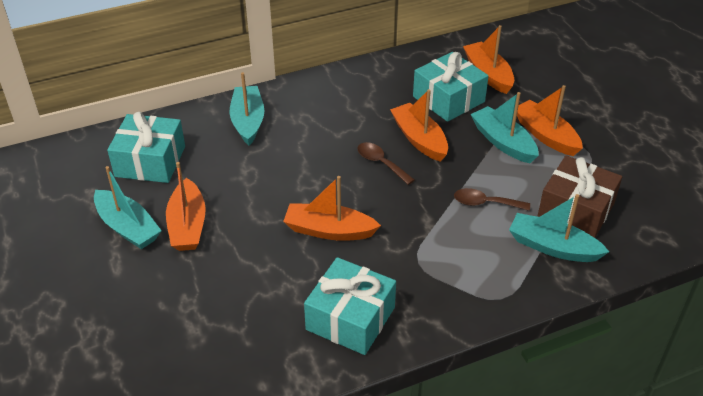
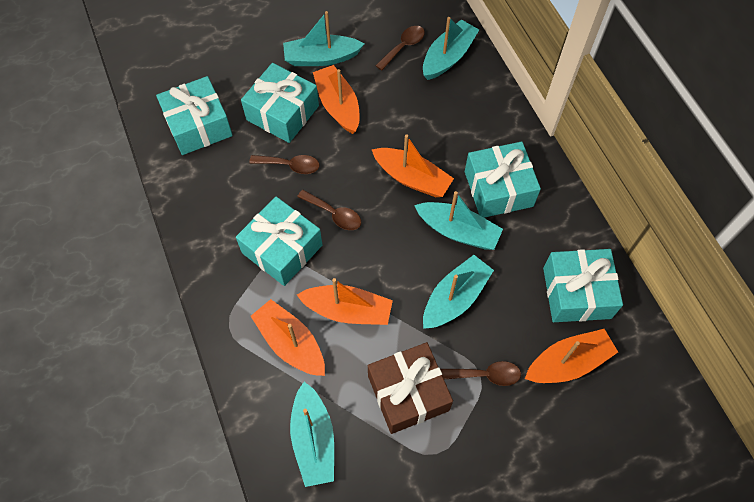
brown spoon: [357,142,414,185] [454,188,530,211] = 2 -> [249,155,319,174] [297,190,361,230] [375,26,425,70] [440,361,521,386] = 4
turquoise boat: [94,166,162,249] [229,72,264,146] [470,92,539,163] [509,194,609,262] = 4 -> [283,11,364,66] [290,382,334,487] [414,191,503,250] [423,17,479,80] [423,255,494,329] = 5
turquoise gift: [107,112,185,183] [304,257,396,355] [413,52,489,122] = 3 -> [156,76,233,155] [236,197,322,286] [241,63,319,143] [465,141,541,218] [543,249,623,322] = 5

